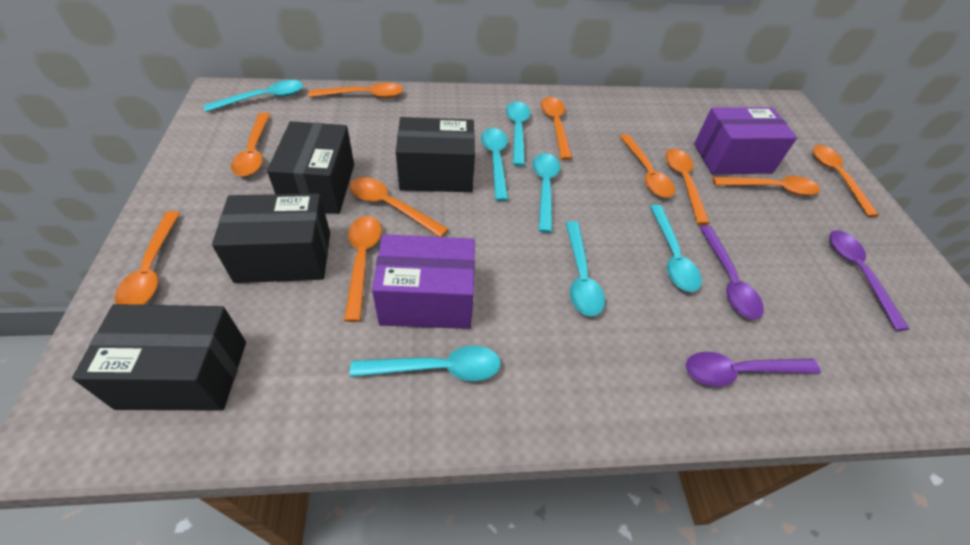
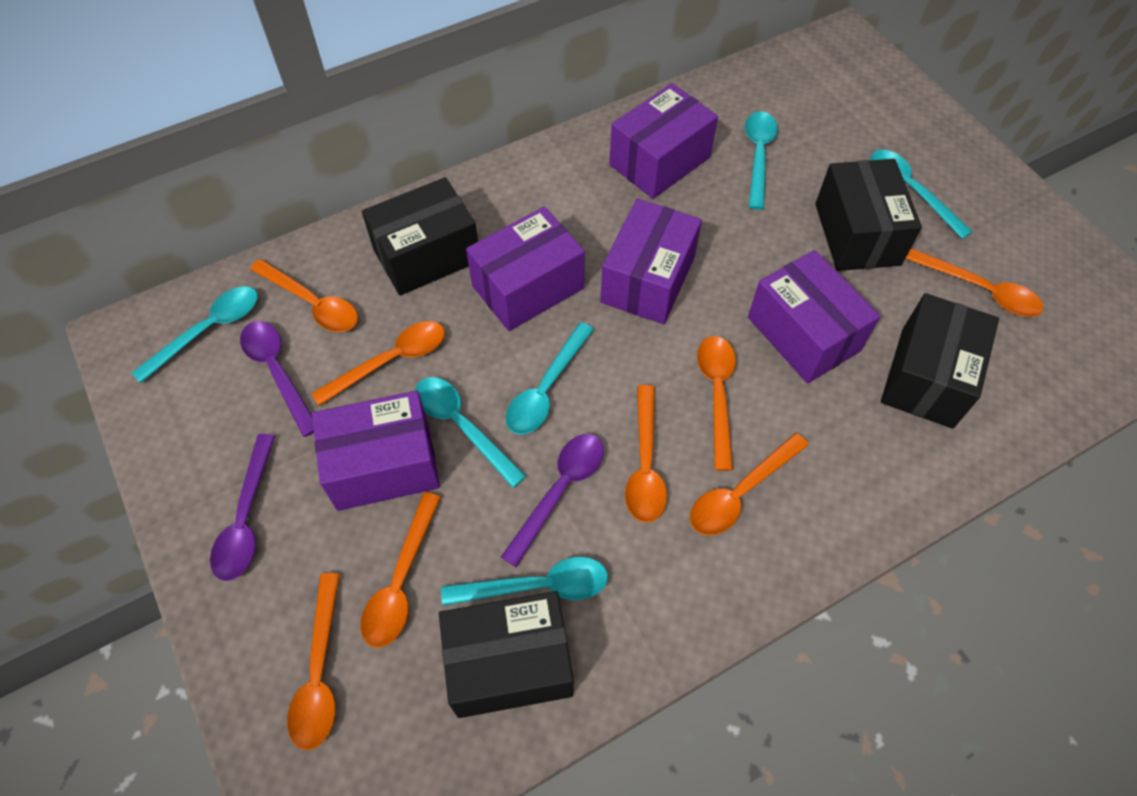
orange spoon: [115,211,180,305] [231,113,270,177] [308,82,403,98] [344,216,382,322] [350,177,449,237] [541,97,573,160] [620,134,675,198] [665,149,710,225] [713,176,820,196] [813,145,879,217] = 10 -> [250,259,358,332] [287,573,340,750] [311,321,445,406] [361,492,441,648] [625,385,667,523] [690,433,809,536] [697,336,736,471] [905,248,1043,317] = 8
purple box: [372,234,475,329] [694,107,797,174] = 2 -> [312,391,440,511] [466,207,585,331] [600,198,702,324] [609,83,718,199] [748,250,880,383] = 5
turquoise spoon: [203,80,303,112] [350,346,501,381] [481,128,508,201] [506,102,531,166] [532,153,560,233] [566,221,605,316] [650,205,702,292] = 7 -> [132,286,258,383] [415,377,526,488] [441,557,608,606] [506,322,594,435] [745,111,778,210] [870,150,973,239] = 6

